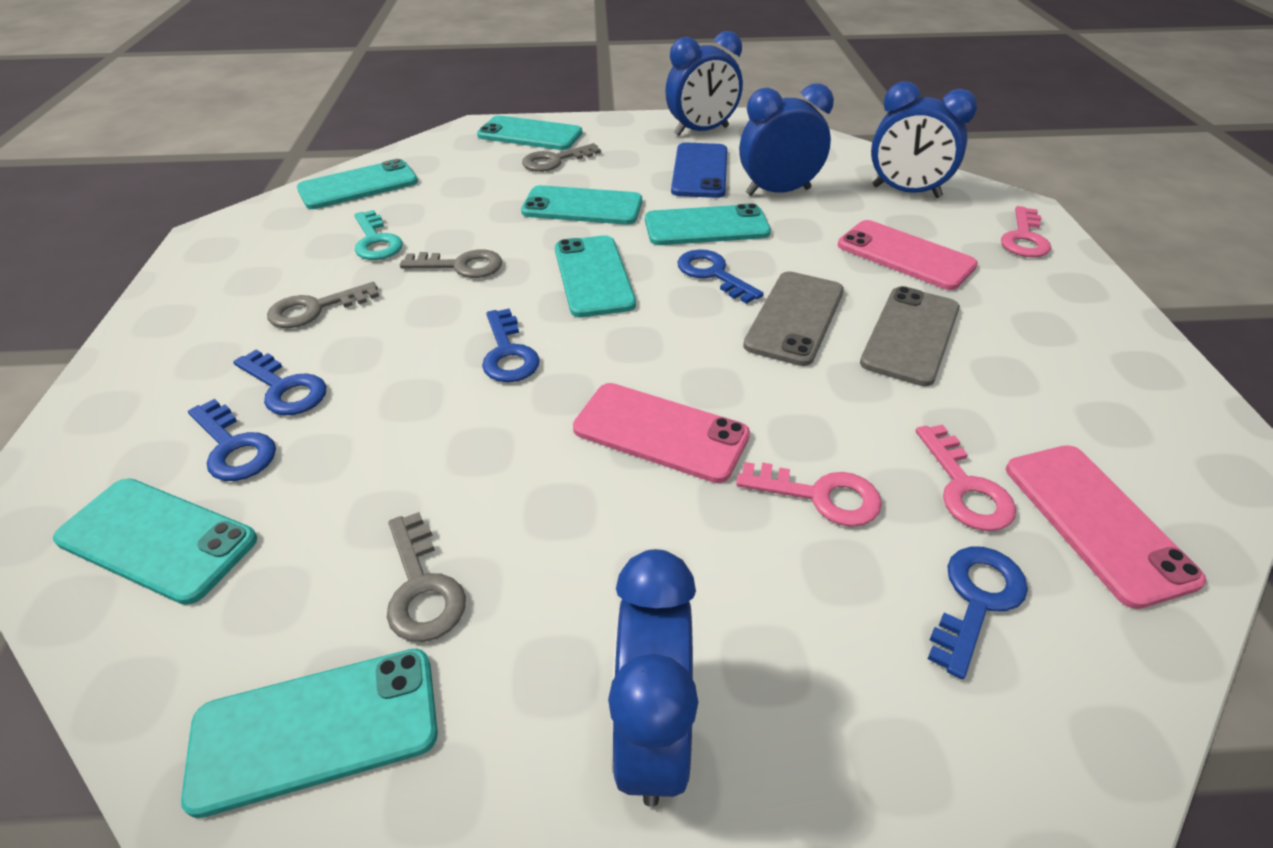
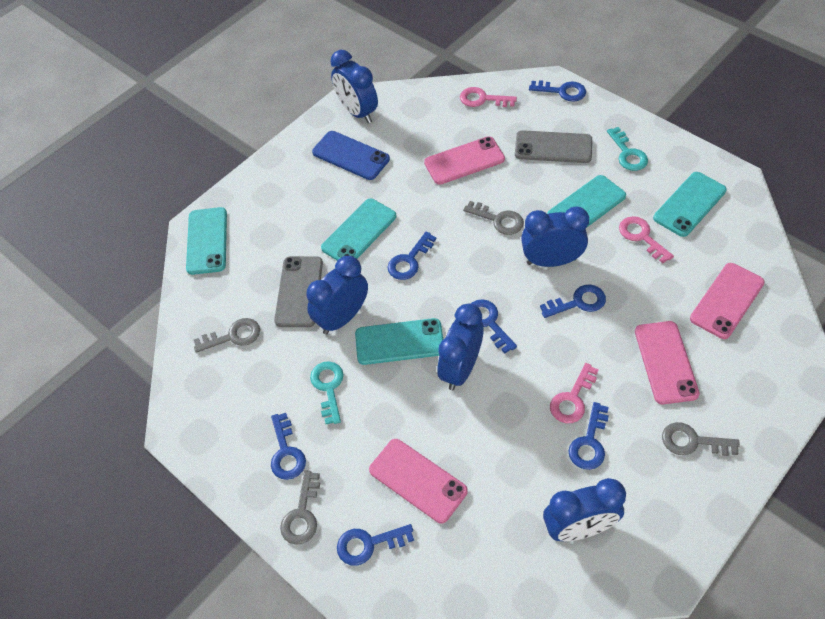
blue clock: [608,549,698,807] [665,31,743,136] [739,83,834,196] [871,81,977,198] = 4 -> [306,256,368,335] [330,50,378,123] [437,304,484,390] [521,207,589,267] [543,478,626,541] = 5
blue key: [188,399,276,481] [233,350,326,416] [482,308,540,382] [677,249,764,304] [928,546,1028,679] = 5 -> [271,413,306,480] [337,524,414,566] [388,231,436,280] [471,299,517,353] [529,80,586,102] [540,285,606,318] [569,402,609,470] = 7
pink phone: [573,383,750,483] [838,220,978,290] [1006,445,1207,609] = 3 -> [369,439,468,524] [424,137,505,185] [635,321,700,404] [690,263,765,339] = 4
turquoise key: [354,210,403,260] = 1 -> [310,361,344,424] [607,127,648,171] = 2
turquoise phone: [53,478,257,605] [181,649,438,818] [297,159,418,209] [477,115,582,150] [521,185,642,225] [555,235,636,317] [645,203,771,245] = 7 -> [186,207,227,275] [321,198,396,261] [355,318,443,365] [547,175,626,228] [653,172,727,237] = 5

